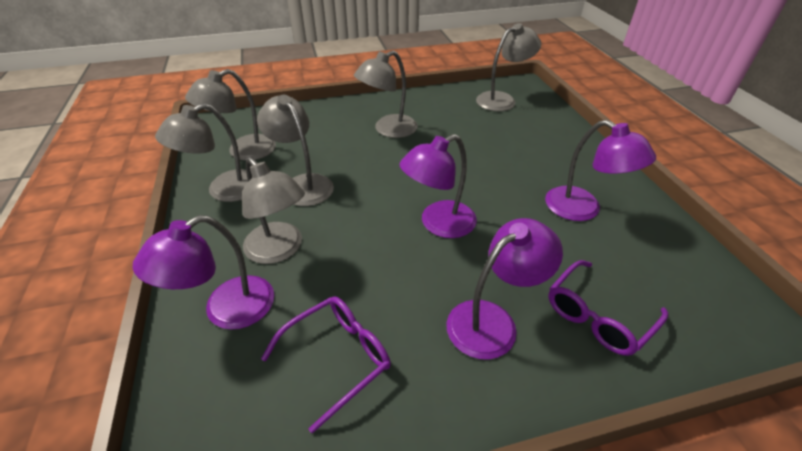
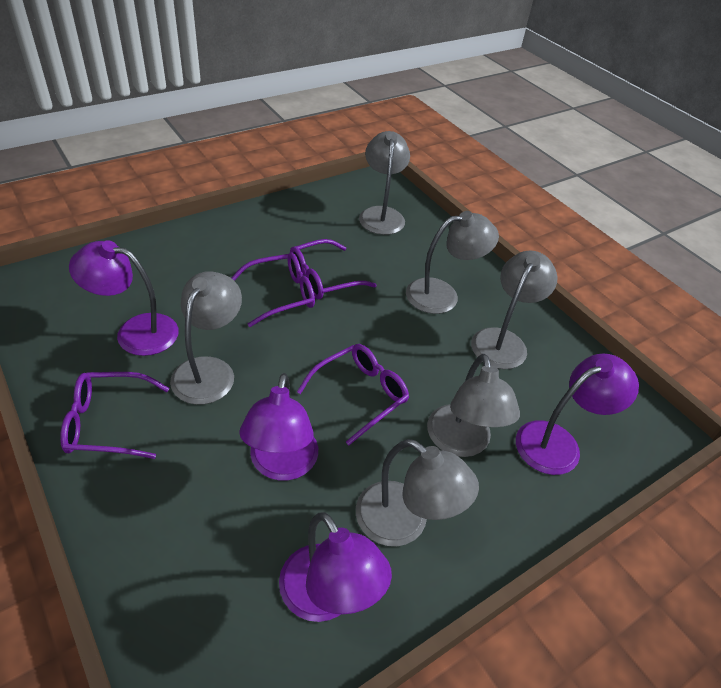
purple glasses: [261,296,391,434] [548,260,668,356] = 2 -> [60,372,170,459] [231,253,315,327] [290,239,377,299] [297,344,409,445] = 4

